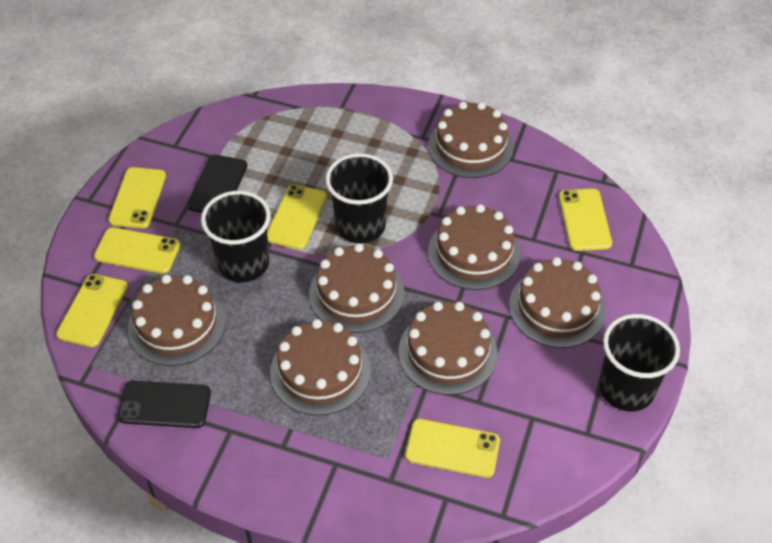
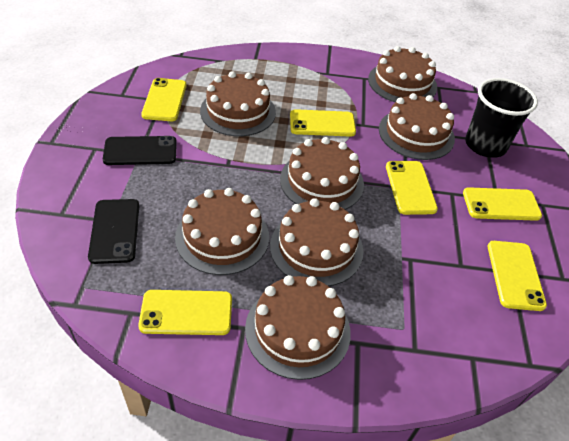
black cup: [201,191,271,282] [325,153,393,244] [599,314,680,411] = 3 -> [465,78,538,158] = 1

